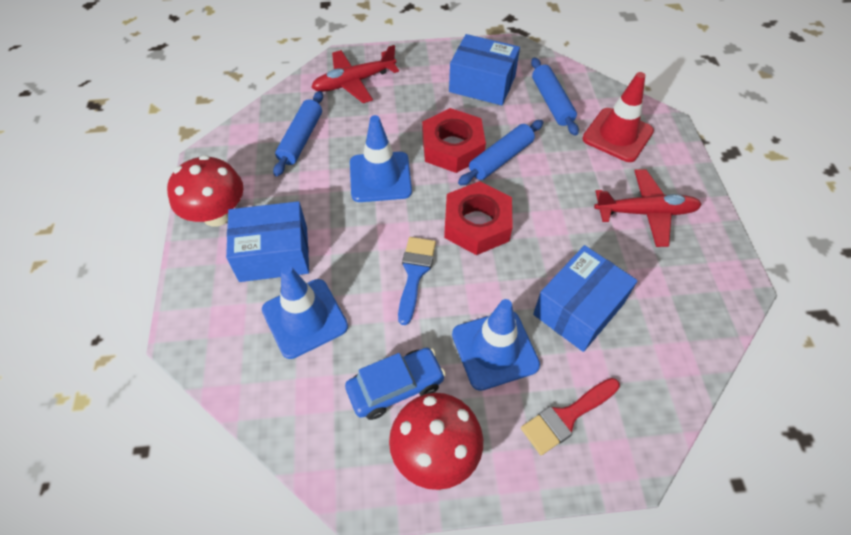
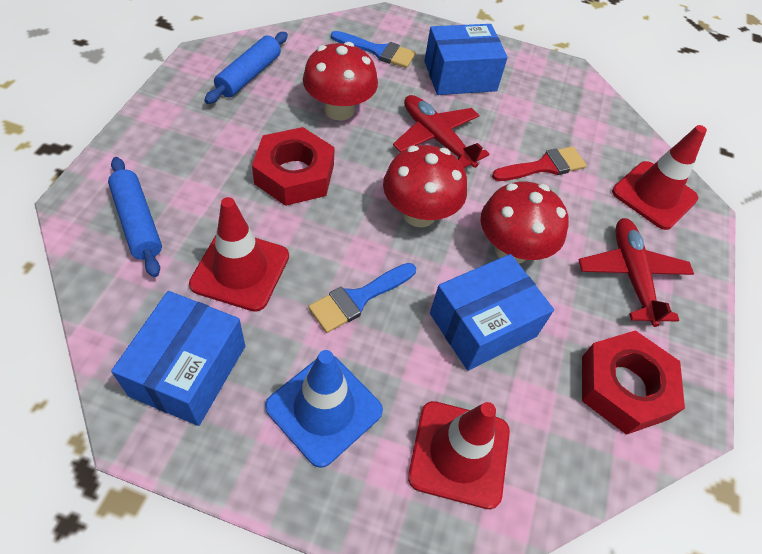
blue brush: [398,237,436,325] = 1 -> [308,263,416,333] [331,31,416,68] = 2
blue car: [345,348,446,420] = 1 -> none = 0
blue rolling pin: [273,91,323,176] [458,120,543,186] [531,57,579,136] = 3 -> [108,157,162,277] [204,32,288,104] = 2
blue traffic cone: [262,265,348,359] [350,115,412,202] [452,299,540,391] = 3 -> [265,350,383,468] = 1
red mushroom: [167,155,244,227] [389,393,483,490] = 2 -> [303,42,378,121] [383,145,467,227] [481,182,569,264] = 3
red traffic cone: [582,72,654,162] = 1 -> [189,197,289,312] [408,401,510,509] [612,125,707,230] = 3

